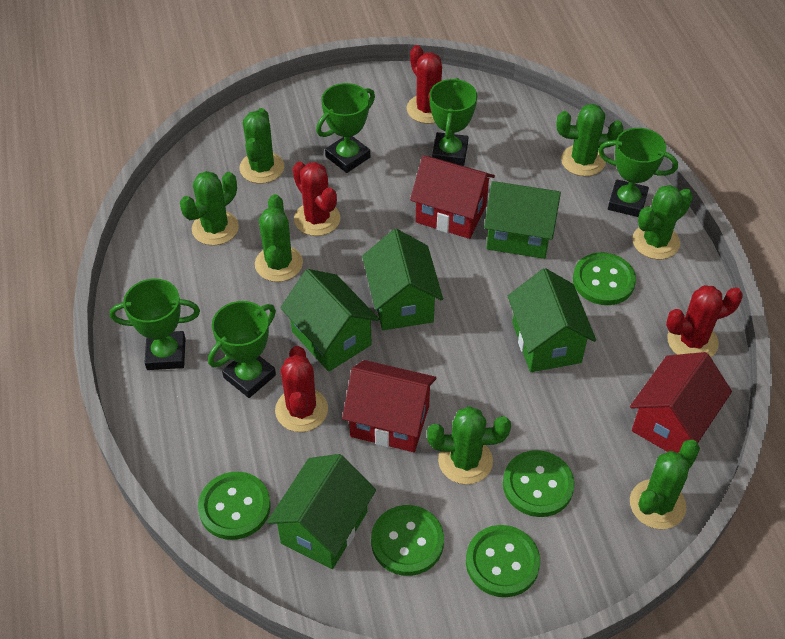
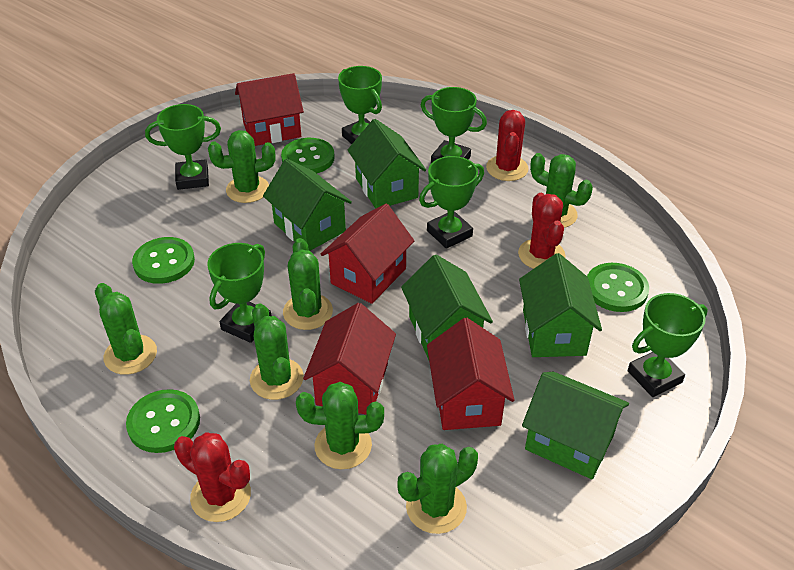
green button: [198,472,271,540] [371,505,444,576] [466,525,540,597] [503,450,574,517] [573,252,636,305] = 5 -> [126,389,200,453] [132,237,195,284] [281,138,335,173] [587,263,649,312] = 4
green trophy: [110,279,200,370] [208,301,276,398] [316,83,375,173] [429,78,477,166] [598,128,678,217] = 5 -> [145,104,221,190] [207,243,271,343] [338,66,382,144] [419,156,484,249] [421,87,487,163] [628,293,708,397] = 6
red cactus: [275,346,328,432] [293,162,341,236] [407,45,442,124] [666,285,743,357] = 4 -> [174,432,251,522] [486,110,529,181] [518,193,566,269] = 3
red house: [342,360,436,452] [410,155,495,239] [630,352,732,453] = 3 -> [235,73,304,146] [303,303,396,415] [320,204,414,304] [427,318,514,430] = 4

